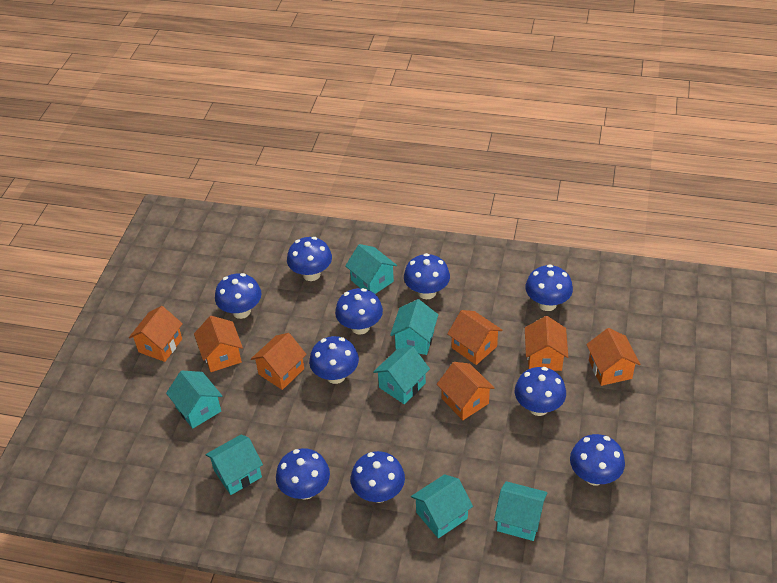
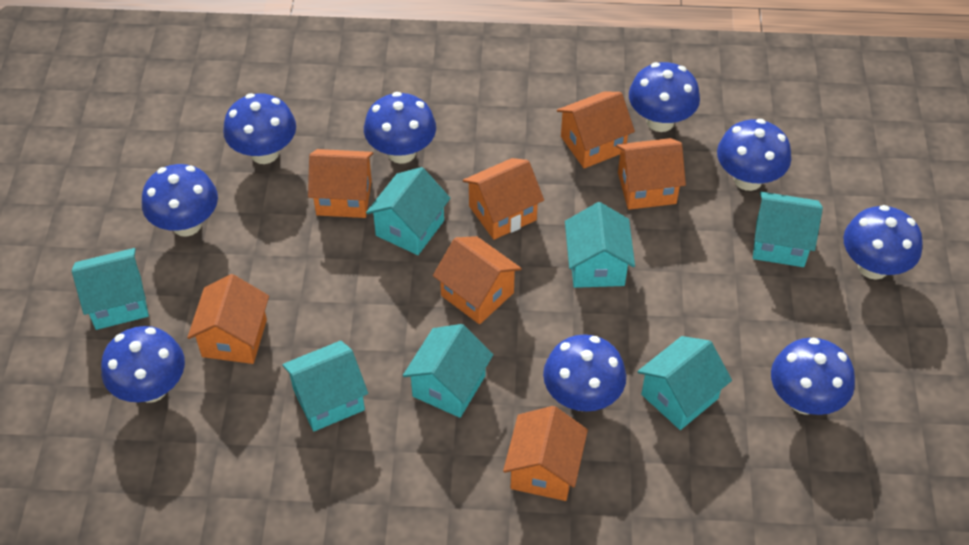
blue mushroom: [215,273,261,319] [276,448,330,500] [287,237,332,281] [309,336,359,384] [335,288,383,335] [351,451,405,503] [404,253,450,299] [515,367,566,416] [525,264,573,311] [570,434,625,485] = 10 -> [101,326,185,403] [142,164,218,237] [223,93,296,164] [364,92,436,164] [543,334,626,411] [629,62,700,132] [717,119,791,191] [771,338,855,415] [843,205,923,280] = 9

